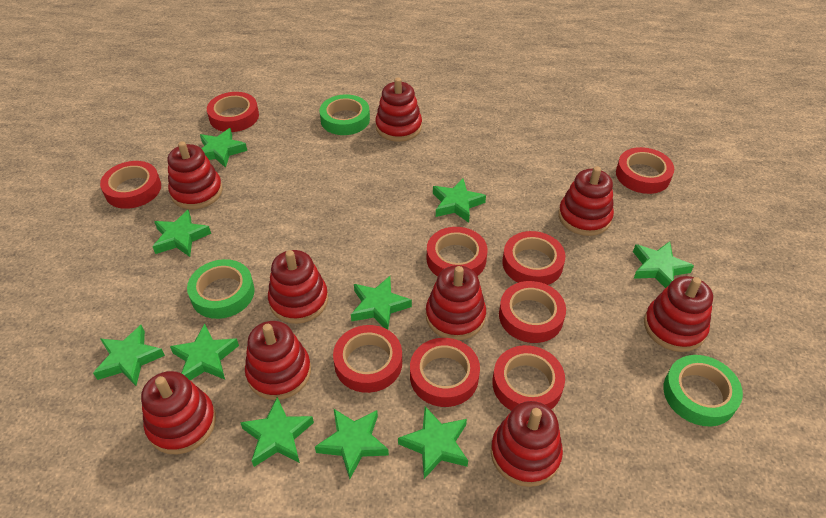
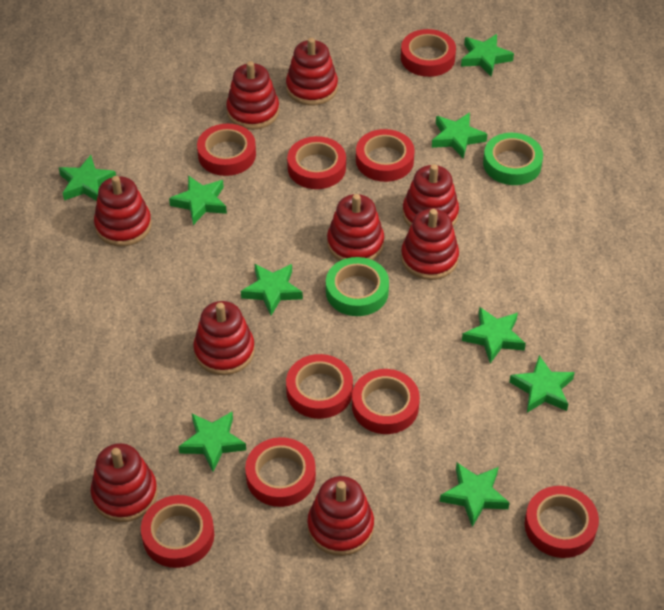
green star: [93,325,165,386] [152,210,211,257] [170,324,239,380] [200,128,247,168] [240,397,314,467] [315,409,389,479] [351,276,412,330] [398,406,468,479] [433,179,486,223] [633,241,694,288] = 10 -> [59,155,116,201] [169,175,227,225] [179,412,246,472] [241,264,303,316] [432,112,487,159] [440,463,510,527] [461,34,514,76] [462,307,526,363] [509,355,575,413] = 9
green tape: [187,259,254,319] [319,95,370,135] [663,355,743,426] = 3 -> [326,257,389,316] [483,133,543,185] = 2

